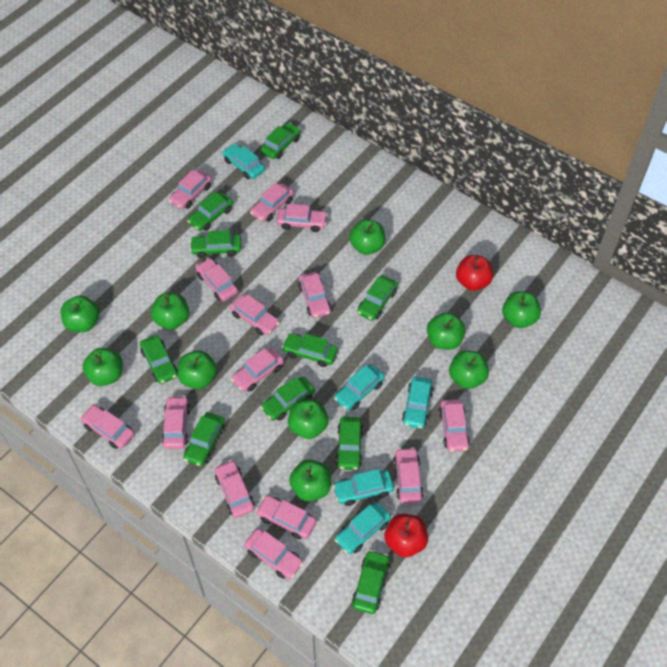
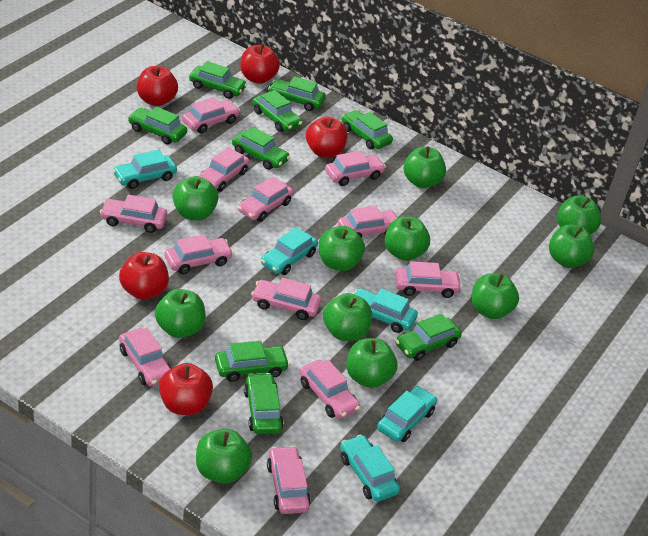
green apple: [61,295,100,332] [83,348,123,386] [151,293,189,330] [177,351,217,389] [288,399,329,439] [289,459,331,501] [349,219,385,255] [427,313,466,350] [449,351,489,389] [502,291,541,328] = 10 -> [155,289,206,338] [173,176,219,220] [196,429,252,484] [319,226,365,271] [323,293,372,341] [346,338,397,388] [385,216,430,261] [403,146,446,188] [472,273,519,319] [549,224,594,268] [557,195,601,235] = 11
green car: [140,335,178,384] [183,412,225,466] [187,192,233,231] [190,230,241,258] [260,377,315,421] [261,122,301,159] [282,333,338,367] [336,417,363,470] [352,550,390,614] [357,275,398,321] = 10 -> [128,106,187,145] [189,61,247,99] [215,341,290,382] [232,127,290,170] [244,373,283,434] [252,90,302,132] [268,76,326,111] [342,110,393,149] [395,313,462,361] = 9
pink car: [80,405,135,449] [162,396,190,449] [169,170,212,209] [196,258,238,301] [215,460,255,518] [230,294,280,335] [231,348,284,392] [244,528,303,579] [250,183,294,222] [256,495,317,540] [277,204,328,232] [298,272,331,318] [393,447,424,504] [439,399,470,452] = 14 -> [100,195,167,233] [119,328,171,387] [165,234,233,274] [182,97,240,133] [198,147,249,192] [238,176,294,222] [251,278,321,320] [267,446,311,514] [299,360,360,419] [325,151,386,186] [338,206,398,238] [395,261,462,298] = 12
red apple: [384,514,428,557] [456,255,493,291] = 2 -> [119,252,169,300] [137,66,178,106] [159,363,213,415] [240,44,280,84] [306,116,348,158] = 5

